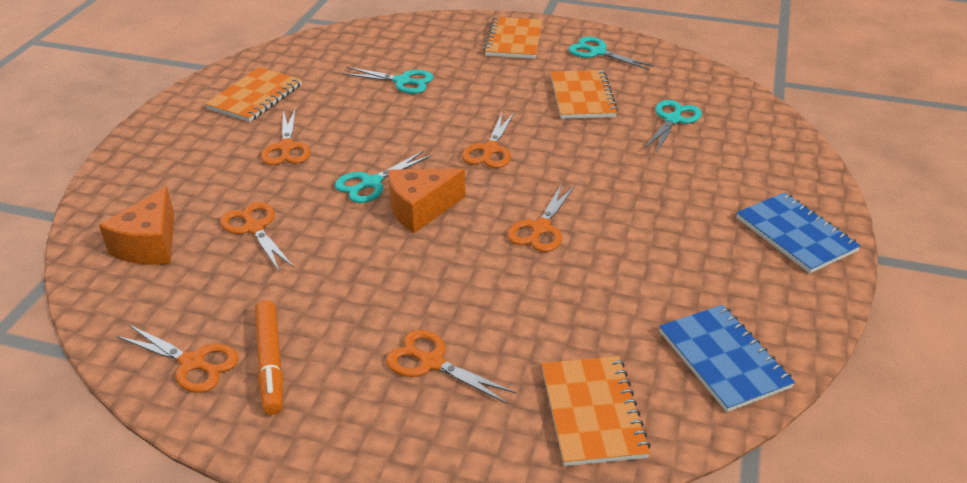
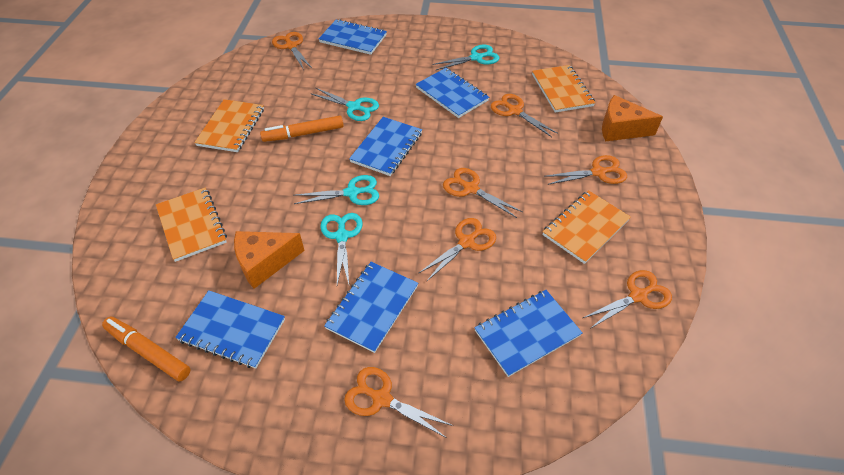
blue notebook: [659,305,795,412] [736,192,861,273] = 2 -> [175,290,285,369] [319,19,387,55] [324,262,418,353] [349,117,422,176] [416,68,489,118] [474,290,582,377] = 6
orange marker: [255,300,283,415] = 1 -> [102,317,191,381] [260,116,344,142] = 2
orange scissors: [117,324,239,393] [220,202,294,271] [261,108,311,165] [386,330,517,404] [462,113,514,168] [507,184,575,252] = 6 -> [272,32,312,70] [344,367,453,438] [418,218,496,281] [443,168,523,218] [491,94,558,137] [544,155,627,185] [583,270,672,329] = 7

